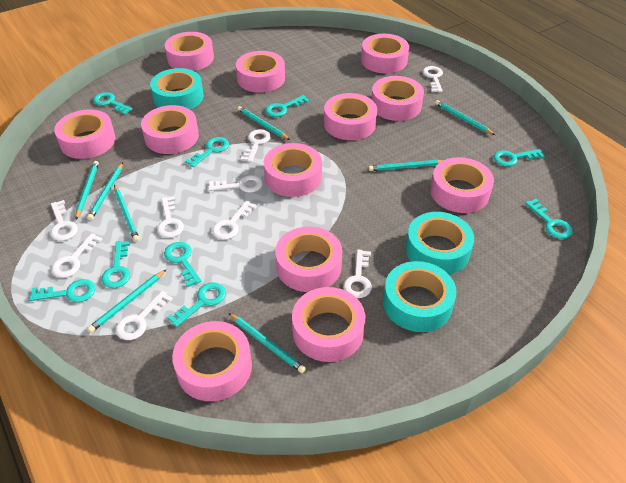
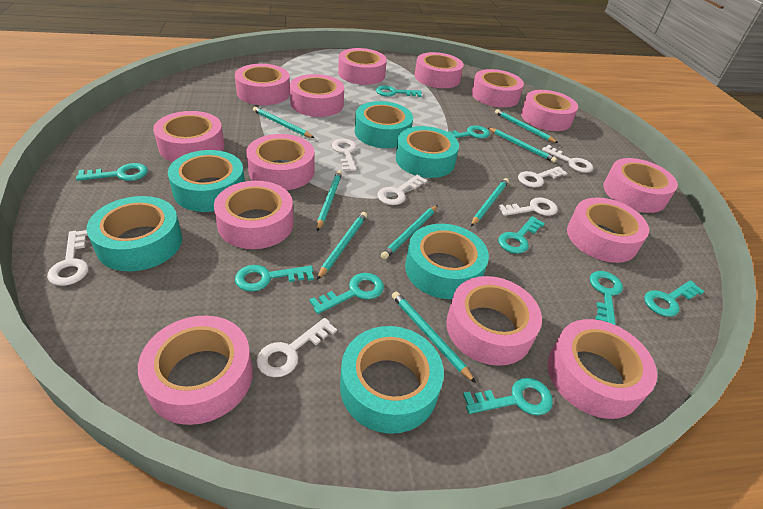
pink tape: [54,109,116,159] [141,105,199,154] [165,32,214,71] [172,321,252,401] [236,51,285,93] [264,143,322,197] [275,227,342,292] [292,287,365,362] [324,93,377,140] [361,34,409,73] [371,76,424,121] [430,157,494,213] = 12 -> [138,316,253,425] [153,111,224,162] [214,181,294,249] [235,64,290,105] [246,134,314,190] [290,74,344,117] [338,48,387,85] [415,52,464,88] [446,276,542,366] [471,69,524,108] [521,90,578,131] [547,319,657,419] [567,198,649,263] [603,158,678,213] = 14
turquoise tape: [150,68,204,109] [383,261,457,332] [406,212,474,274] = 3 -> [87,196,182,271] [168,150,245,212] [340,326,444,434] [355,101,413,148] [396,126,459,178] [405,224,489,299] = 6
white key: [50,200,78,241] [51,233,102,278] [116,291,173,340] [157,196,184,238] [208,175,263,193] [212,201,257,240] [240,129,271,162] [343,250,372,298] [423,66,443,92] = 9 -> [47,230,89,286] [257,318,337,377] [332,139,357,171] [377,175,427,205] [498,197,558,216] [518,166,567,188] [542,145,593,173] = 7

